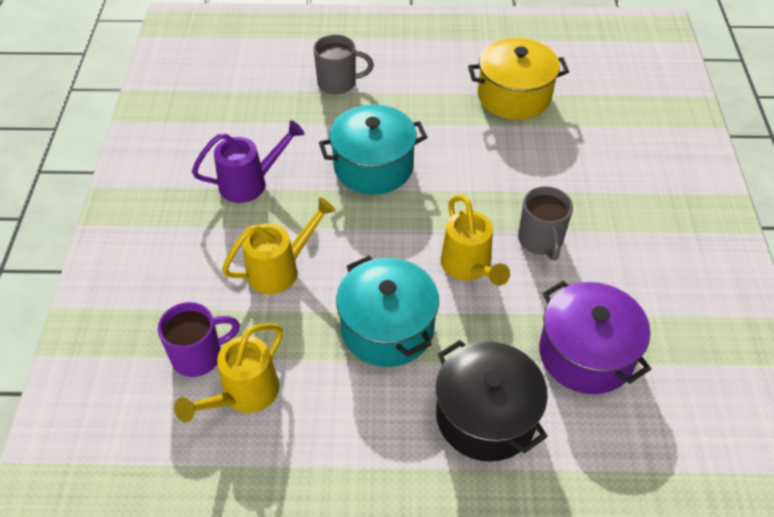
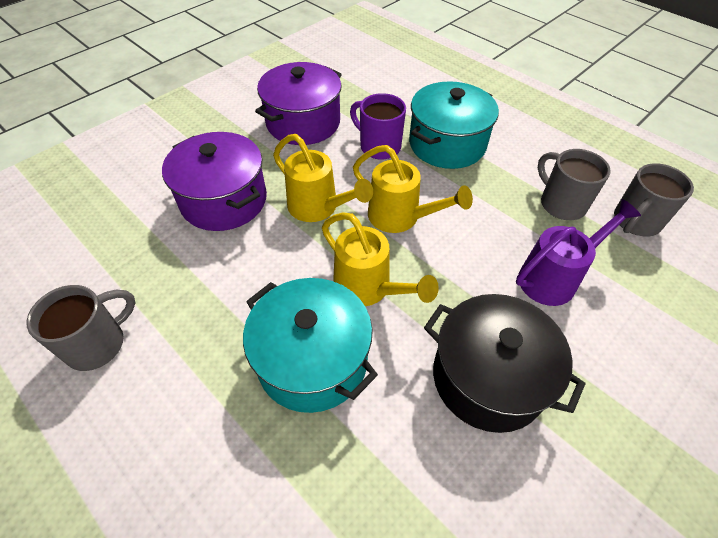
grey mug: [314,35,374,95] [518,186,573,260] = 2 -> [26,285,136,371] [538,149,611,220] [614,163,694,236] = 3
purple pot: [539,281,651,394] = 1 -> [162,132,267,231] [255,62,342,145] = 2
yellow pot: [468,38,569,120] = 1 -> none = 0

